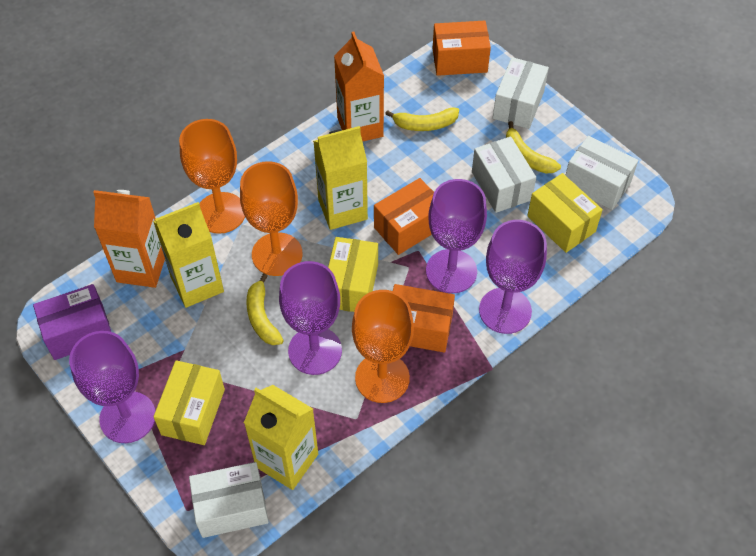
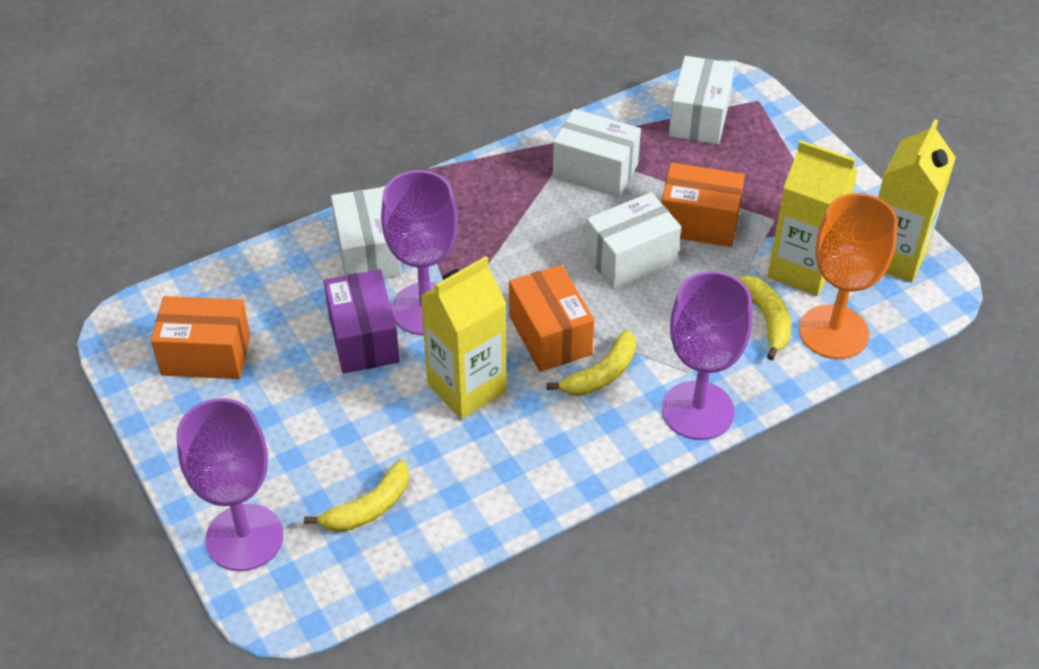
orange carton: [93,190,165,288] [334,32,384,142] = 2 -> none = 0
orange goblet: [179,119,245,234] [240,161,303,276] [352,290,414,403] = 3 -> [799,193,898,359] = 1
purple goblet: [69,331,156,443] [279,261,342,375] [426,179,487,293] [479,220,547,334] = 4 -> [177,398,283,571] [381,170,458,335] [662,271,752,440] = 3
yellow box: [153,360,225,445] [328,237,378,312] [527,173,603,253] = 3 -> none = 0

